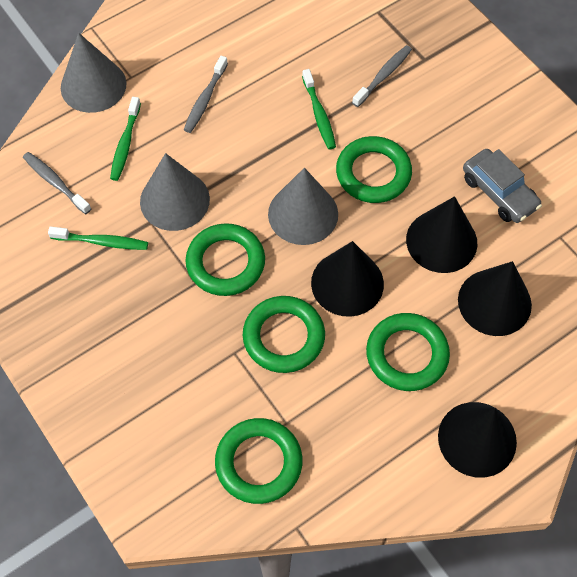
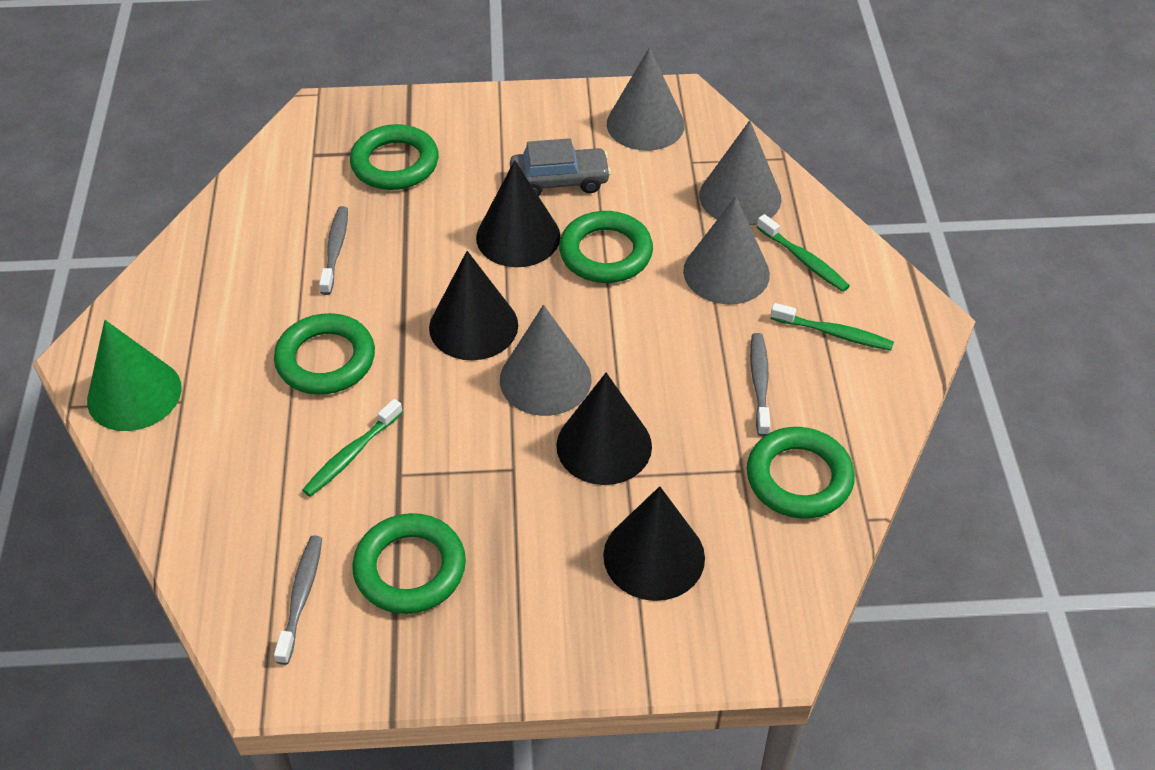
green cone: none = 0 -> [87,320,182,431] = 1
grey cone: [61,33,127,113] [140,153,210,231] [268,168,338,245] = 3 -> [500,305,591,416] [607,47,685,151] [683,196,770,305] [699,120,781,226] = 4

